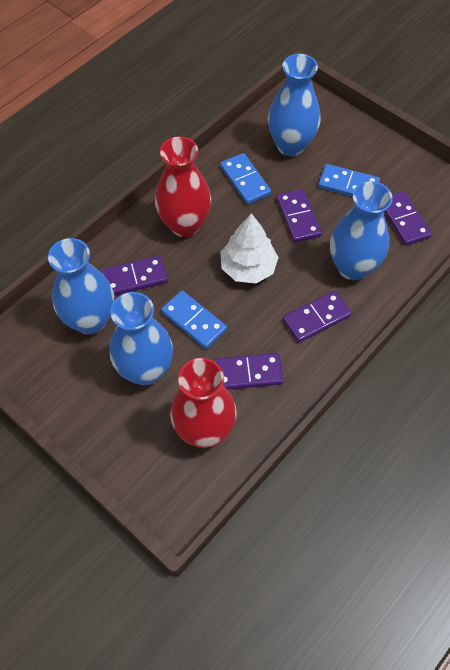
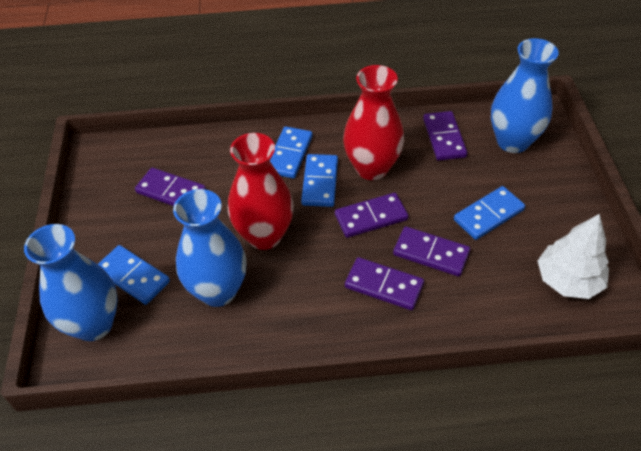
blue domino: [161,290,227,349] [220,153,271,204] [318,164,380,197] = 3 -> [98,245,170,305] [270,126,313,178] [301,154,338,207] [454,186,525,240] = 4
blue vase: [48,238,114,335] [109,292,173,385] [268,54,321,157] [330,181,393,280] = 4 -> [24,224,118,341] [173,189,247,307] [491,38,559,153] = 3

